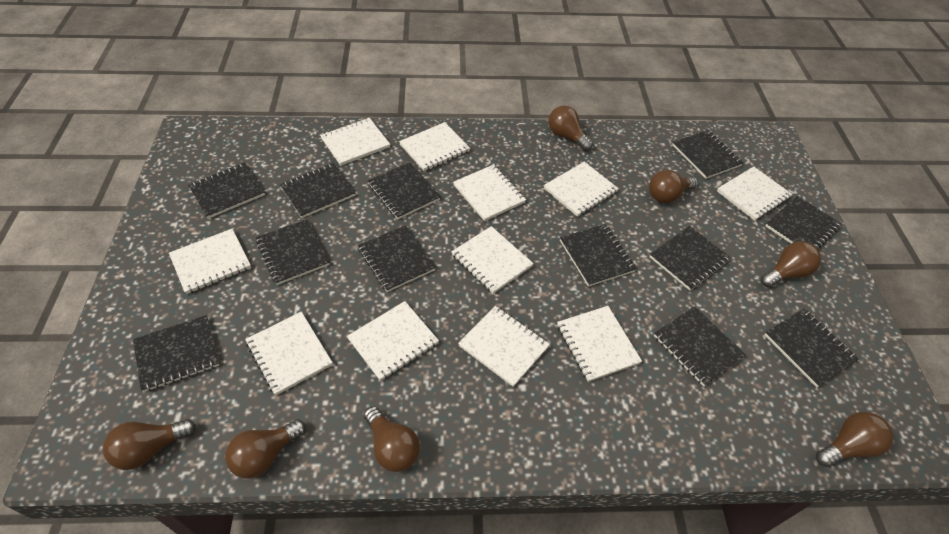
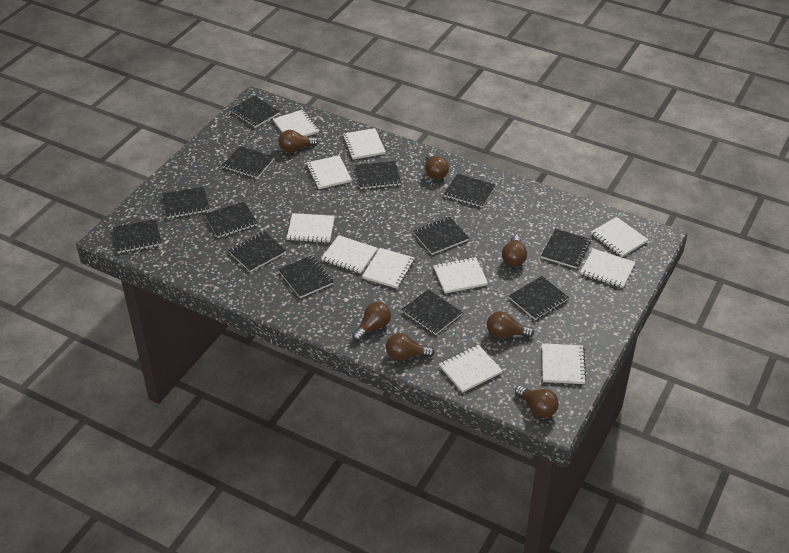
black notebook: [133,315,219,392] [188,163,265,219] [256,219,330,285] [280,163,355,218] [358,225,436,292] [368,162,441,219] [560,224,636,287] [650,226,731,291] [654,306,746,387] [672,130,743,179] [764,308,859,387] [765,196,842,250] = 12 -> [113,219,161,253] [162,186,209,219] [205,202,258,238] [222,146,274,179] [228,231,286,272] [230,96,280,128] [278,255,334,298] [355,161,401,189] [401,289,462,335] [413,217,469,255] [444,174,496,208] [509,276,569,320] [541,229,591,269] = 13

